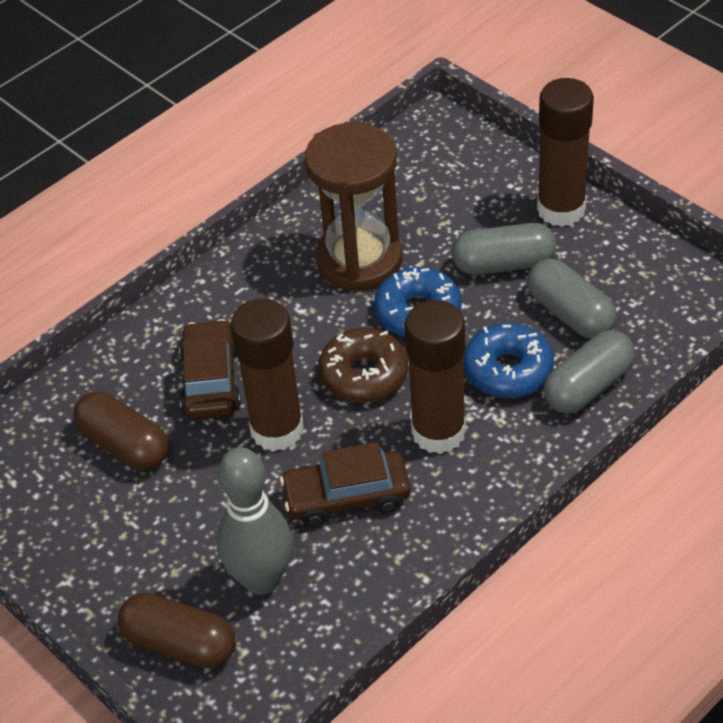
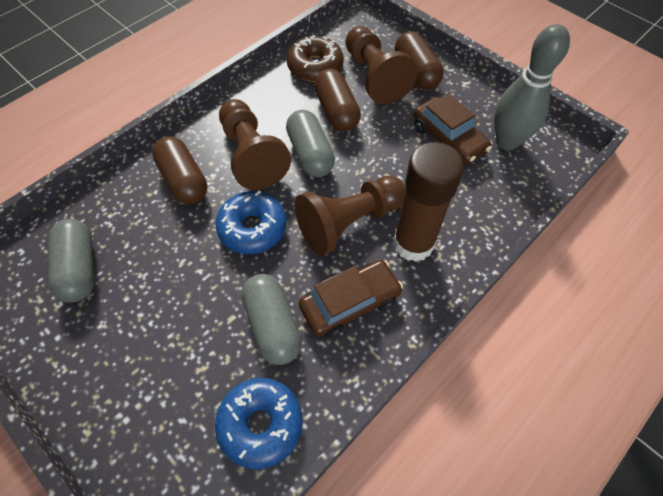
brown capsule: [74,392,169,470] [118,593,236,669] = 2 -> [152,137,207,204] [314,69,361,132] [395,31,444,90] = 3
brown glue stick: [230,299,304,451] [404,300,466,454] [537,78,594,227] = 3 -> [393,142,464,262] = 1
brown hourglass: [305,122,402,292] = 1 -> none = 0
brown pawn: none = 0 -> [219,99,291,190] [295,176,406,256] [346,26,417,105] = 3

